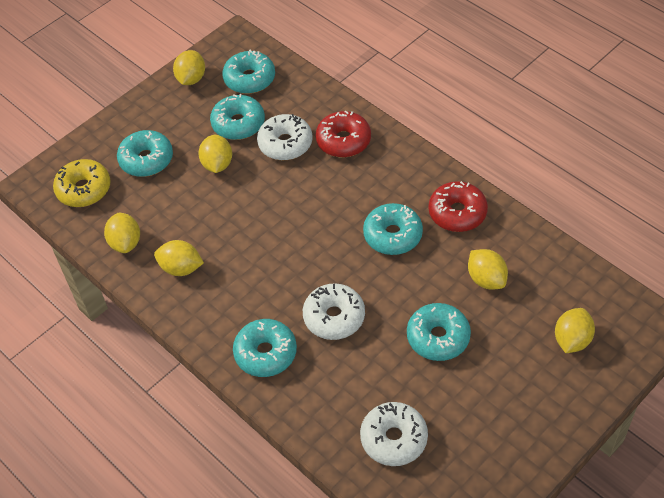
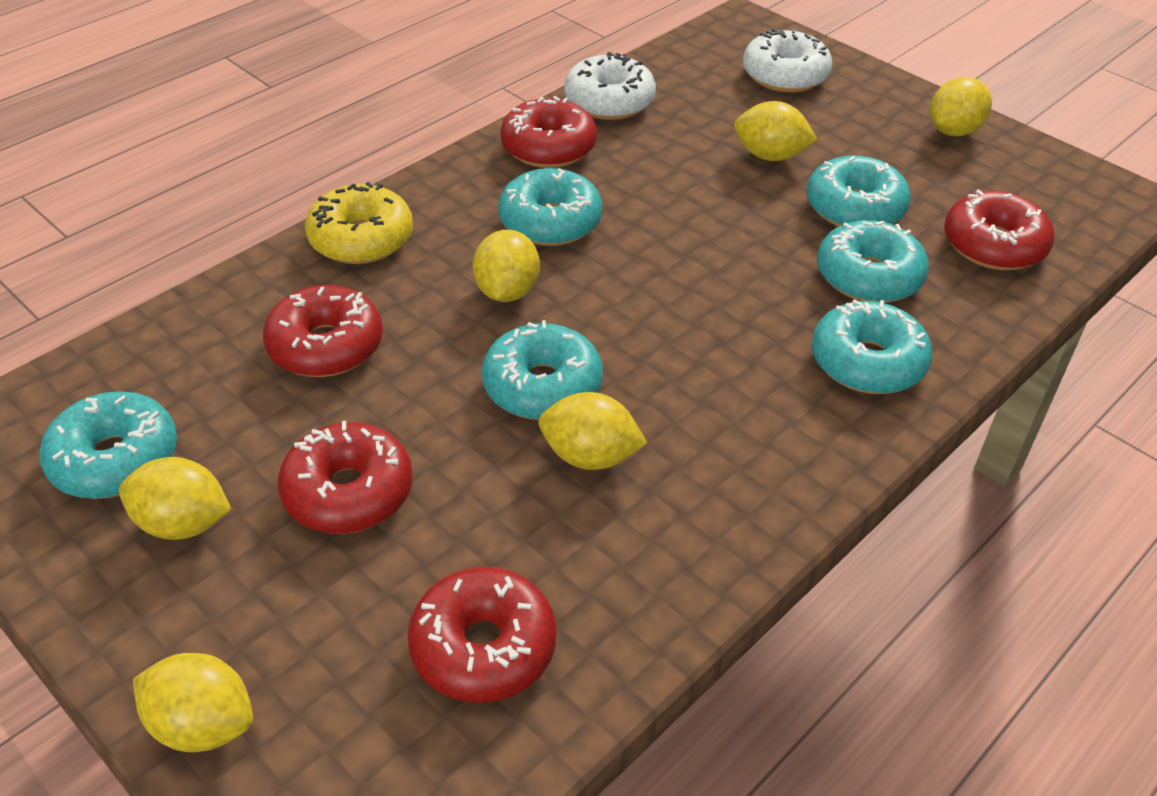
red donut: [316,110,371,157] [429,181,488,232] = 2 -> [263,285,383,377] [278,421,413,534] [408,567,557,703] [500,96,597,168] [944,189,1054,270] = 5
white donut: [257,114,312,160] [303,283,365,340] [360,402,428,466] = 3 -> [564,52,656,120] [743,28,832,93] = 2

